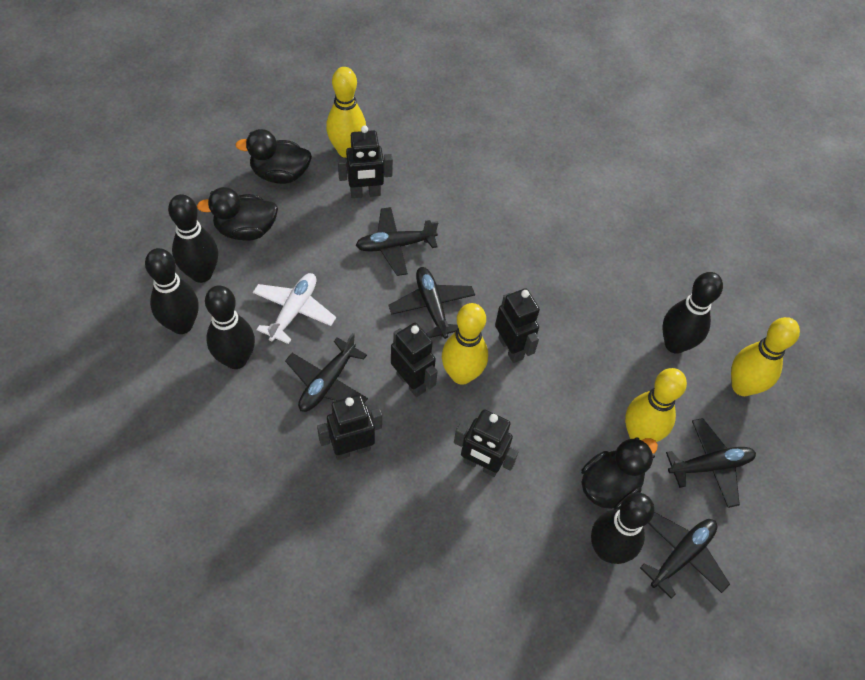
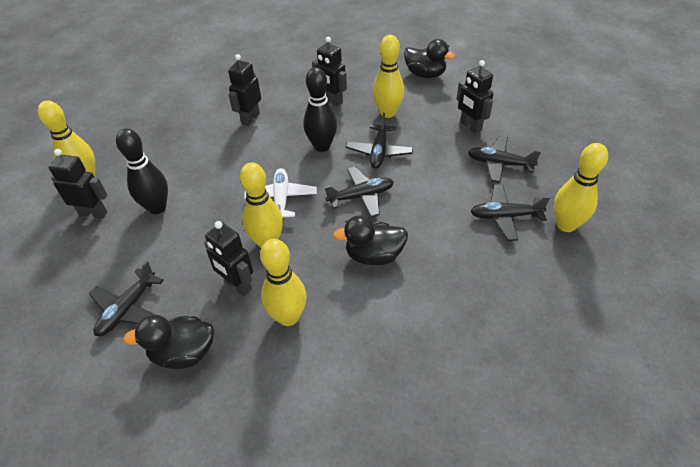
black bowling pin: [145,248,199,334] [168,194,218,283] [205,286,255,369] [591,493,654,564] [662,272,723,354] = 5 -> [116,128,168,214] [303,67,337,152] = 2
yellow bowling pin: [326,67,366,158] [442,303,488,385] [625,368,687,442] [731,317,800,396] = 4 -> [38,100,95,177] [240,162,283,248] [260,239,307,326] [373,35,404,118] [554,143,608,232] = 5

